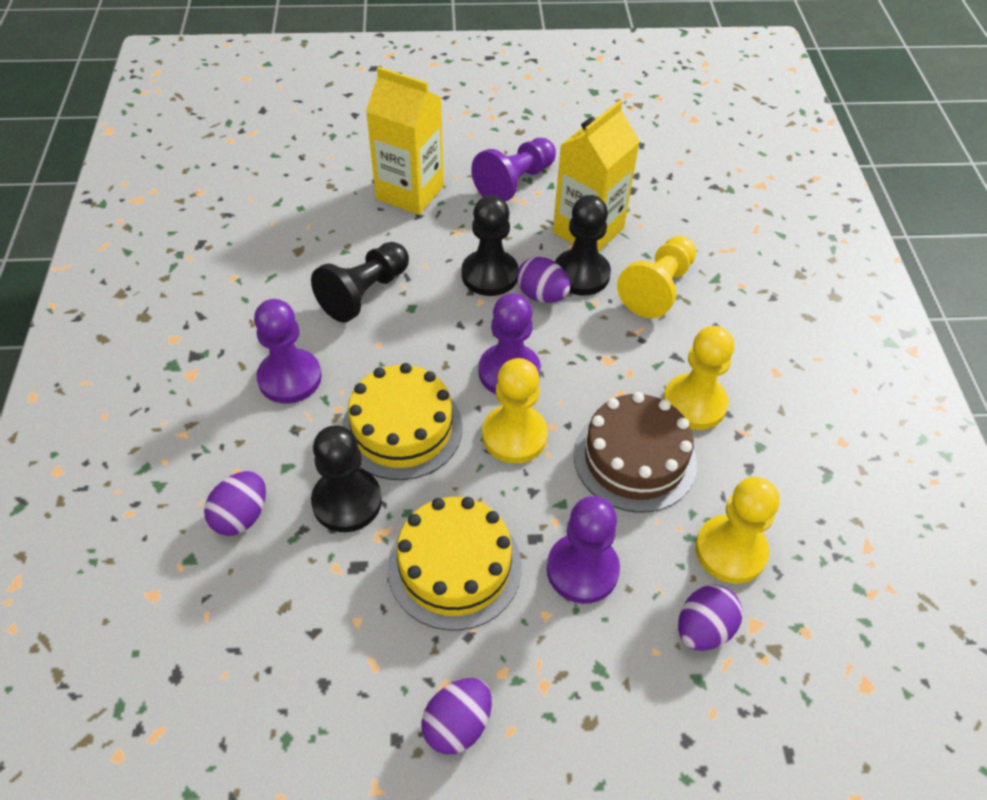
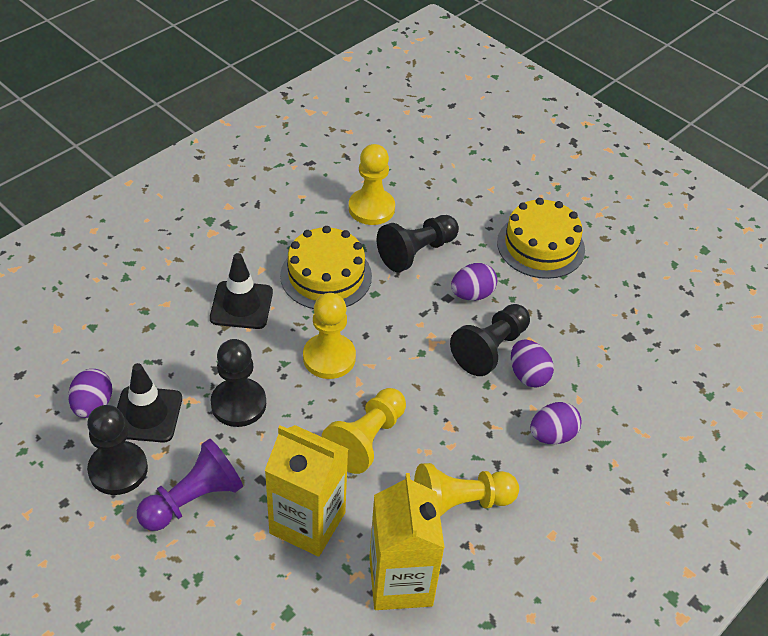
black traffic cone: none = 0 -> [117,363,182,443] [210,253,273,329] = 2
brown cake: [574,392,697,513] = 1 -> none = 0
purple pawn: [254,299,322,403] [471,138,556,202] [478,293,541,394] [547,496,620,604] = 4 -> [137,438,243,531] = 1

